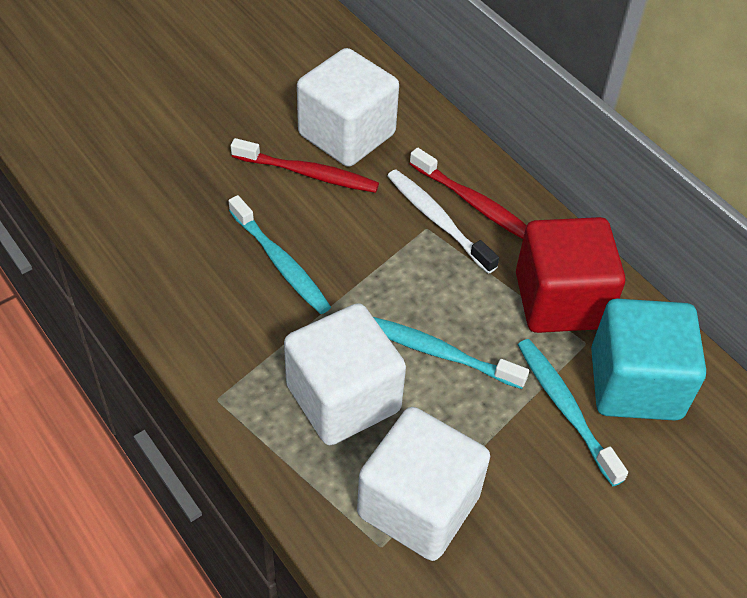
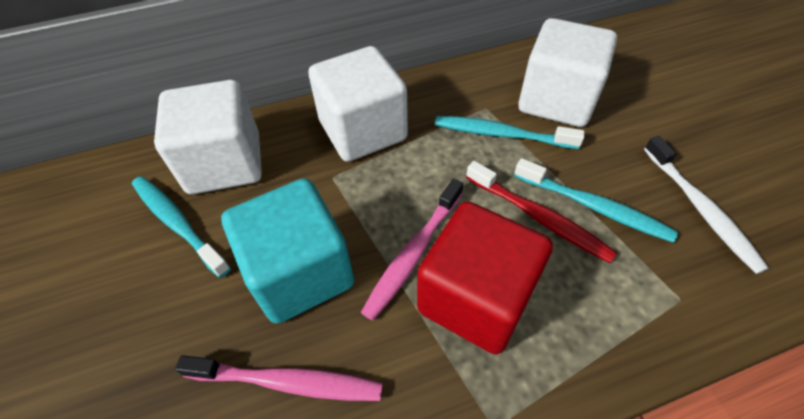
pink toothbrush: none = 0 -> [175,355,383,401] [361,179,463,321] = 2
red toothbrush: [231,138,379,193] [410,148,527,239] = 2 -> [466,161,617,263] = 1

